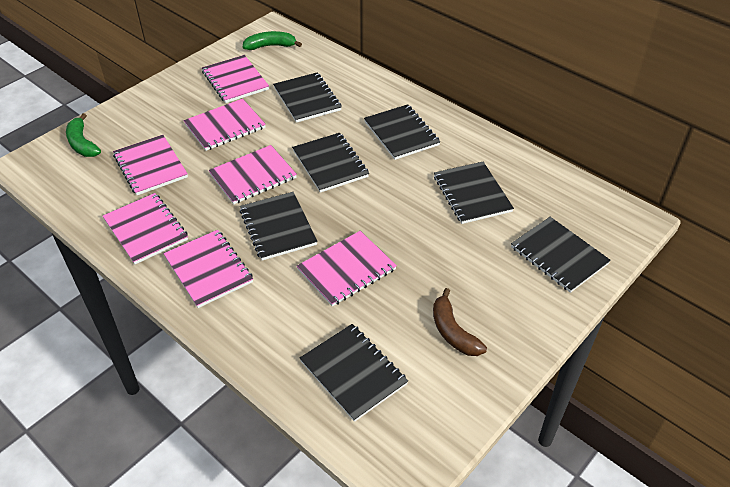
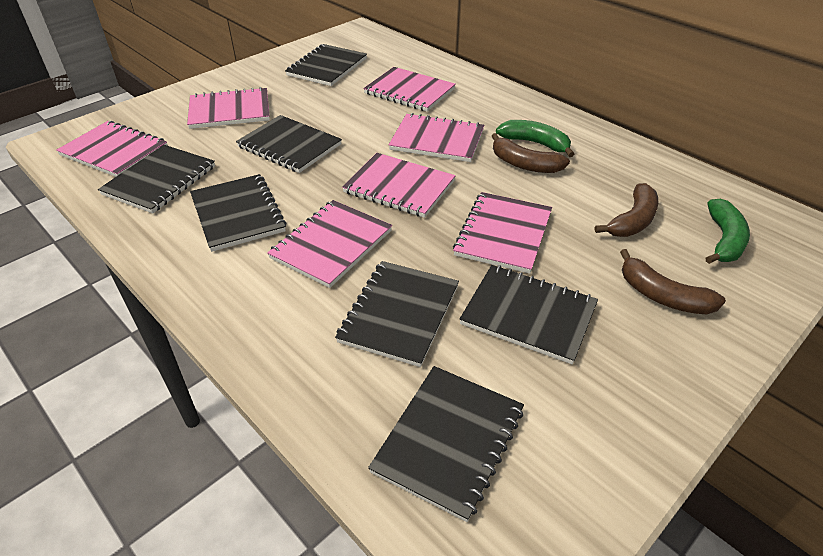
brown banana: [433,288,487,356] = 1 -> [492,133,570,173] [595,183,659,237] [620,249,726,315] = 3

